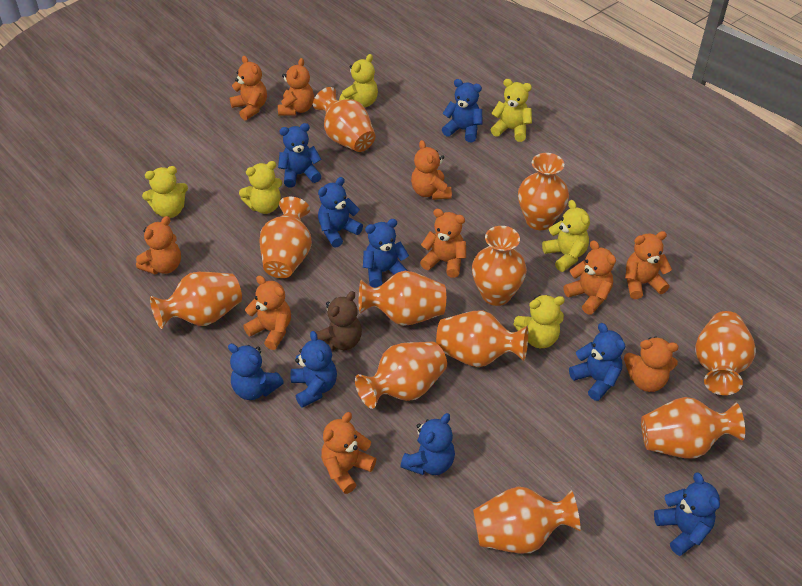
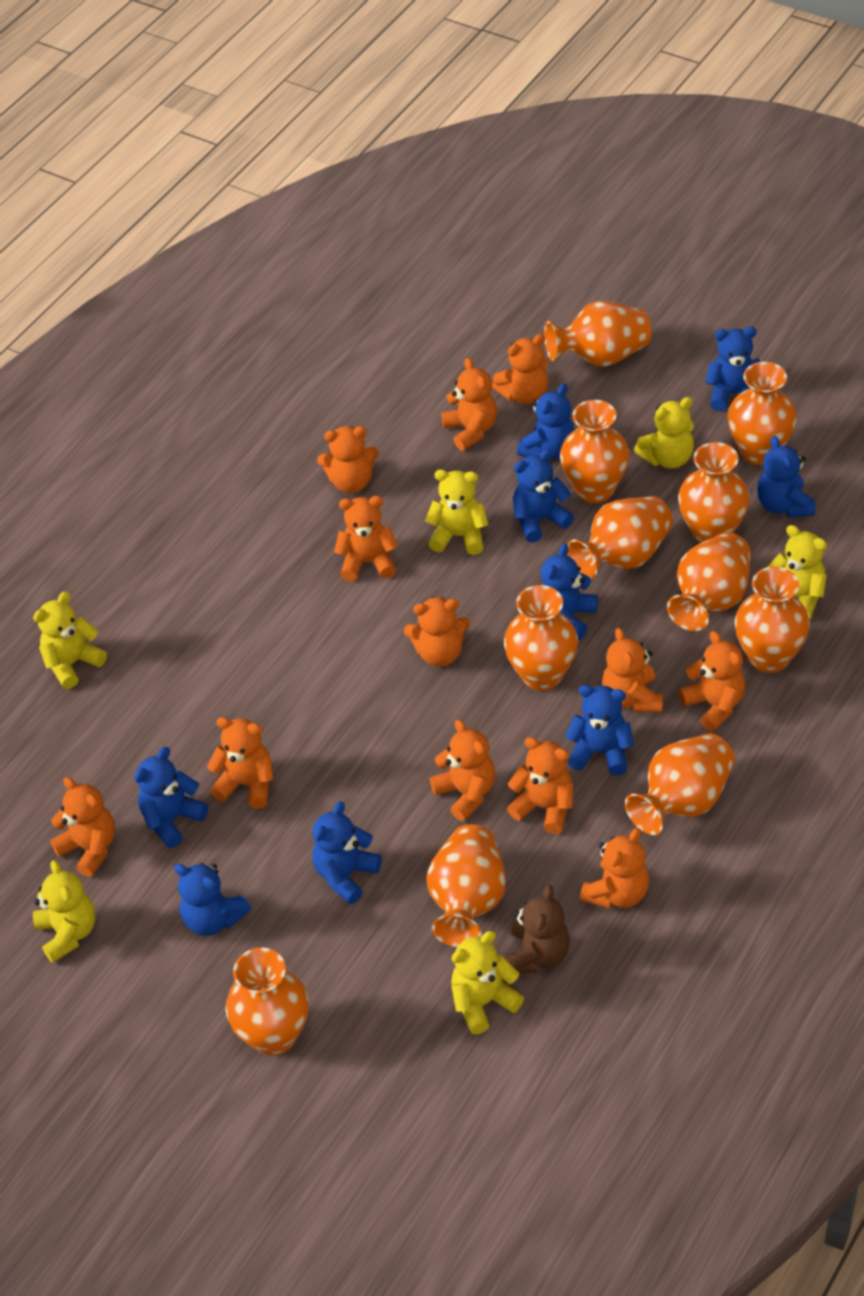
orange teddy bear: [136,216,181,274] [230,56,267,120] [243,275,291,350] [278,58,314,115] [321,412,376,494] [411,140,452,200] [420,209,466,278] [564,240,616,315] [624,337,679,392] [625,231,672,299] = 10 -> [50,777,115,877] [207,717,274,809] [317,426,379,493] [334,496,398,582] [404,597,470,666] [430,720,496,821] [441,358,497,451] [492,334,548,405] [507,737,573,834] [580,828,650,909] [602,628,662,712] [679,631,745,732] = 12

